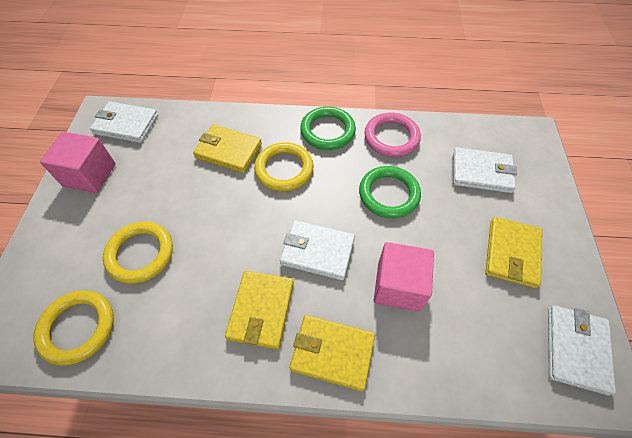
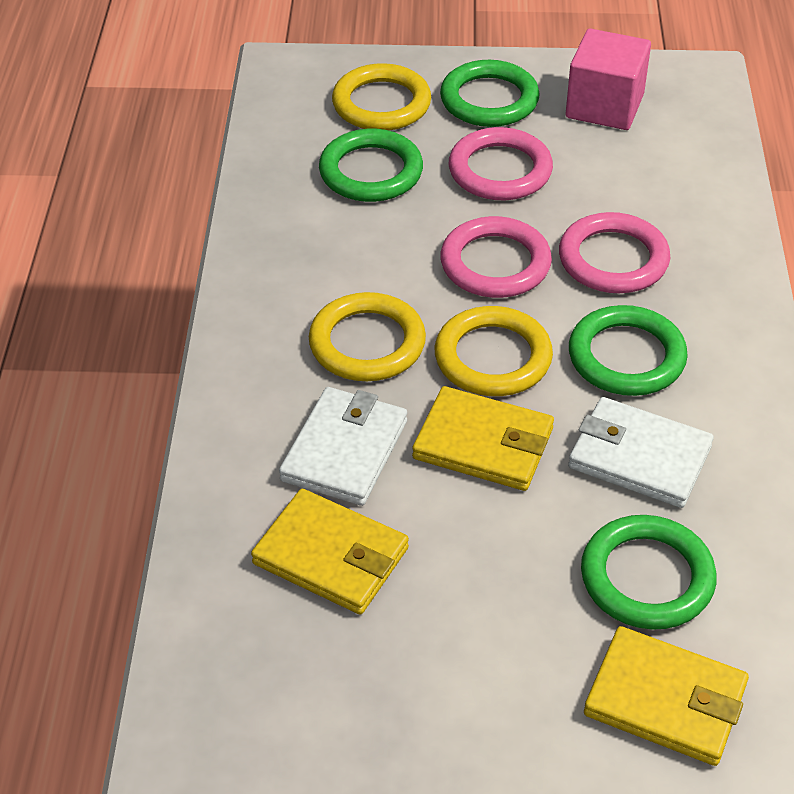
green ring: [300,107,356,150] [359,166,421,218] = 2 -> [319,129,423,202] [440,60,540,127] [569,305,688,396] [581,515,717,630] = 4
pink cube: [40,132,116,193] [374,242,434,312] = 2 -> [566,28,651,130] = 1
pink ring: [364,113,421,157] = 1 -> [440,216,552,298] [449,127,553,200] [559,212,670,293] = 3
white wallet: [90,102,158,143] [280,220,355,280] [453,148,517,193] [548,306,616,396] = 4 -> [279,387,407,506] [568,397,714,508] = 2
yellow wallet: [193,124,262,173] [225,271,294,349] [290,315,375,391] [485,217,542,288] = 4 -> [251,489,409,614] [412,386,554,491] [584,626,749,766] = 3

